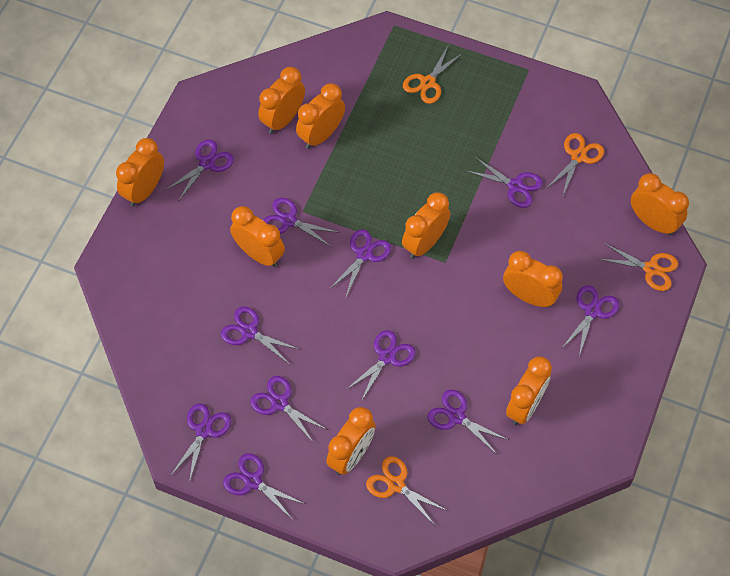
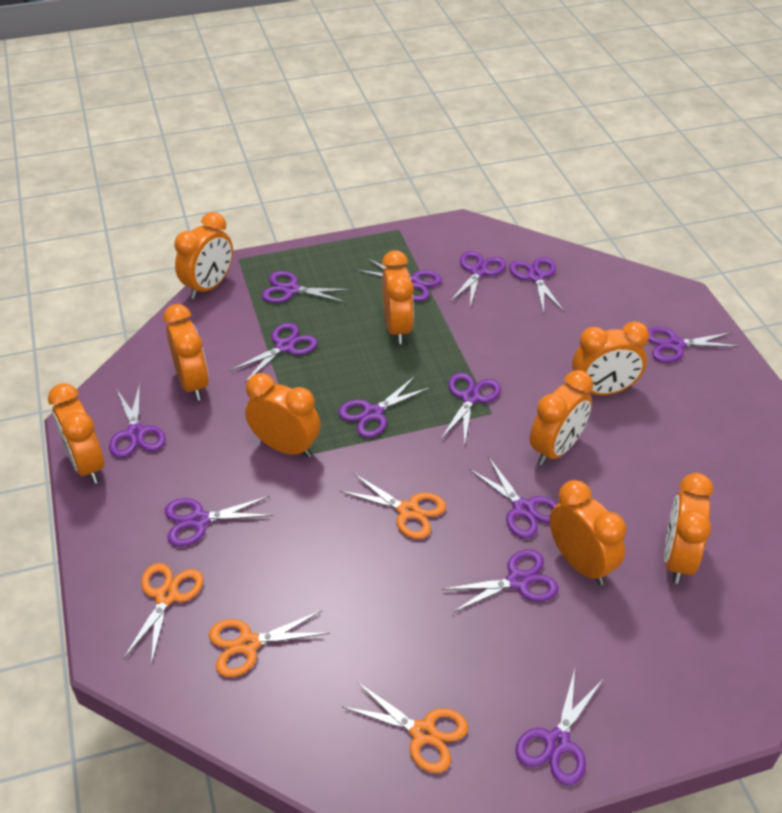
purple scissors: [166,140,234,200] [170,403,231,483] [221,307,299,364] [223,453,304,520] [250,376,327,443] [263,198,340,247] [330,230,391,299] [346,330,416,401] [427,390,508,454] [467,157,543,208] [561,286,619,356] = 11 -> [109,383,166,458] [165,496,273,547] [229,323,318,383] [261,271,351,303] [338,376,431,438] [356,258,442,301] [441,372,501,446] [442,549,559,613] [450,251,506,307] [469,457,557,539] [509,257,565,313] [515,669,603,785] [648,327,740,363] = 13

